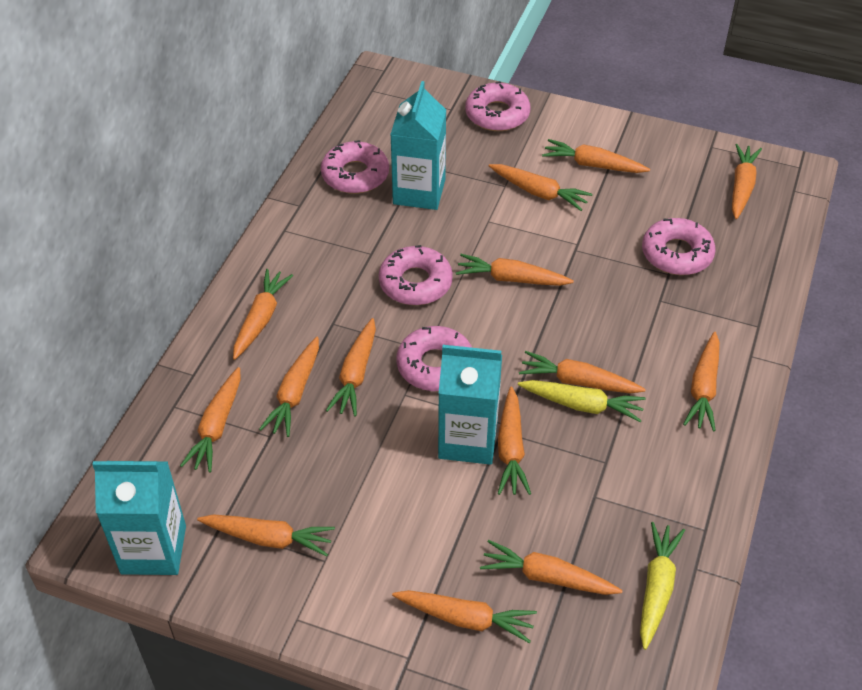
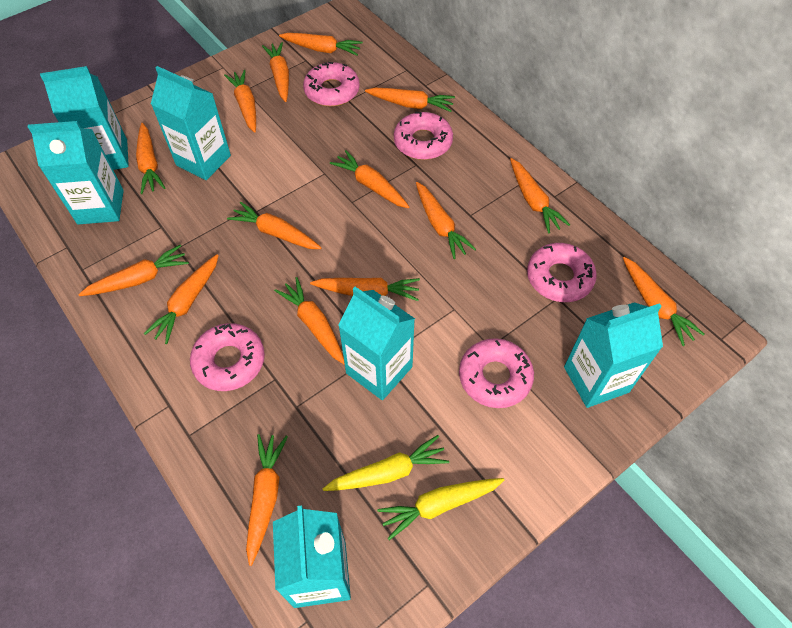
orange carrot: [180,367,241,473] [197,514,335,557] [233,269,293,360] [259,337,319,437] [326,318,376,416] [392,590,537,643] [456,254,574,286] [480,540,623,595] [489,164,592,211] [498,386,531,495] [519,351,646,394] [542,139,650,173] [683,332,720,432] [732,144,762,219] = 14 -> [78,245,189,296] [136,123,165,194] [144,254,219,344] [224,70,256,133] [227,202,322,249] [246,434,288,566] [262,42,289,102] [274,277,345,364] [279,33,363,56] [310,278,420,301] [330,150,409,208] [365,88,455,112] [416,182,476,259] [510,158,570,234] [623,257,705,346] = 15
turquoise carton: [92,461,186,575] [390,81,446,210] [438,345,502,465] = 3 -> [27,121,124,224] [40,66,129,170] [151,66,231,180] [273,505,351,608] [338,287,415,400] [564,302,663,408] = 6

